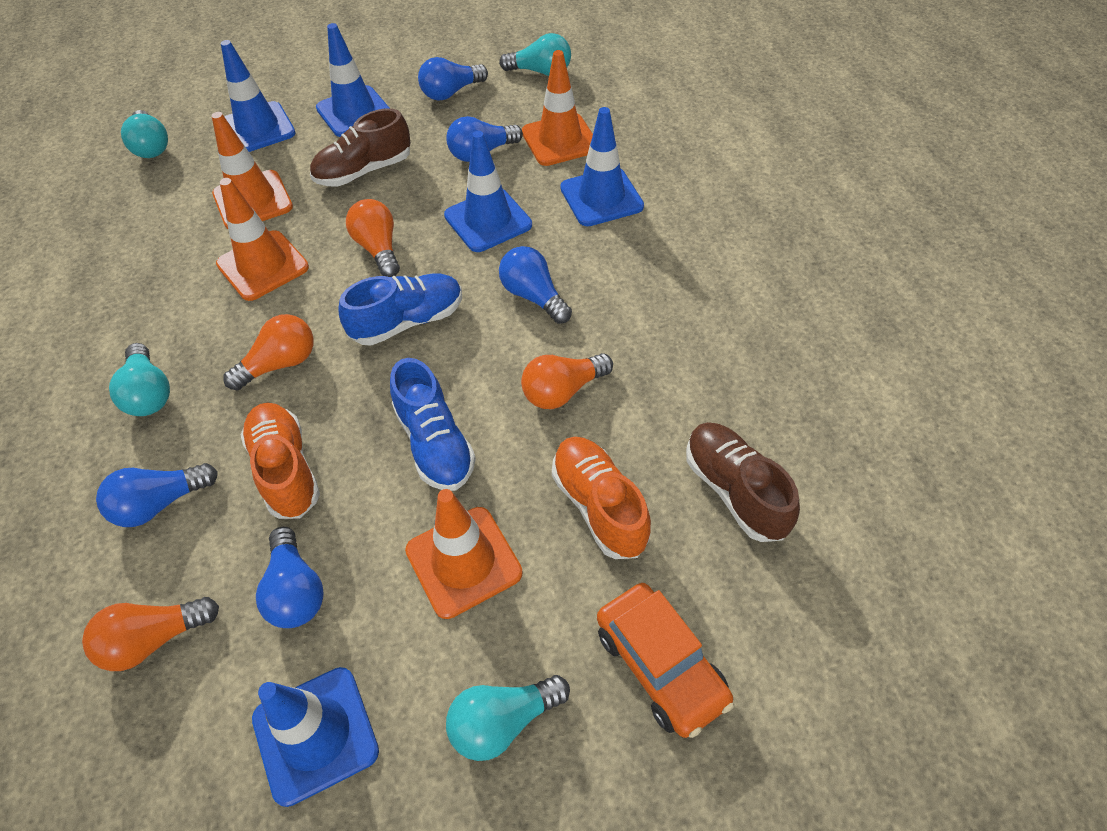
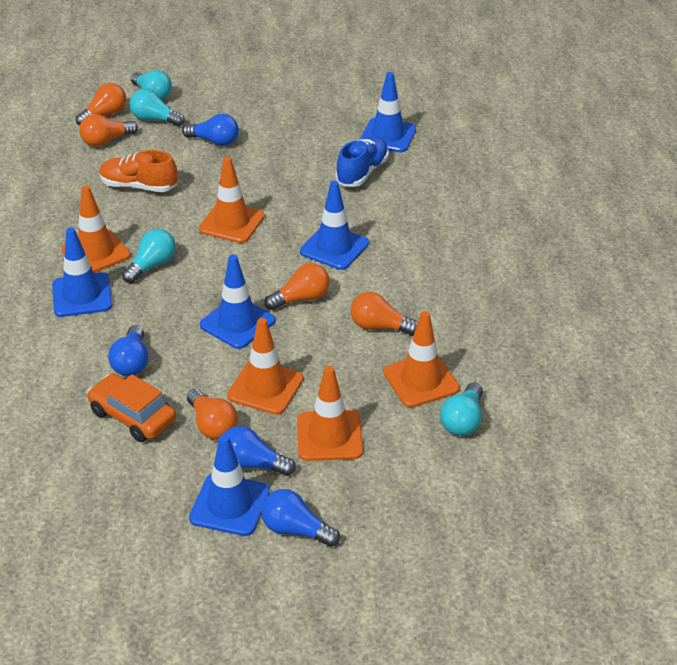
blue light bulb: [96,463,218,527] [256,527,324,628] [418,57,488,101] [446,116,523,162] [499,246,572,324] = 5 -> [108,325,148,376] [182,114,239,146] [224,426,296,476] [261,489,340,547] = 4
blue shoe: [338,273,462,346] [390,358,476,491] = 2 -> [335,136,389,187] = 1
brown shoe: [310,108,411,186] [686,422,800,542] = 2 -> none = 0
orange light bulb: [82,597,219,671] [224,314,314,391] [346,199,400,277] [521,353,613,409] = 4 -> [76,83,126,126] [79,114,138,146] [187,389,238,440] [264,263,330,310] [351,292,418,335] = 5
orange shoe: [241,403,320,519] [552,437,651,559] = 2 -> [99,150,177,192] = 1
orange traffic cone: [212,112,293,229] [216,178,309,301] [405,489,523,619] [521,50,593,166] = 4 -> [61,185,131,273] [199,156,265,243] [227,318,303,415] [297,366,363,461] [383,311,460,408] = 5

